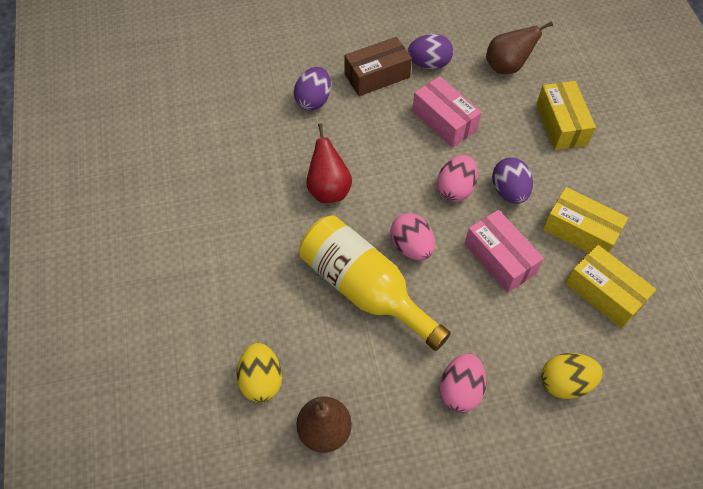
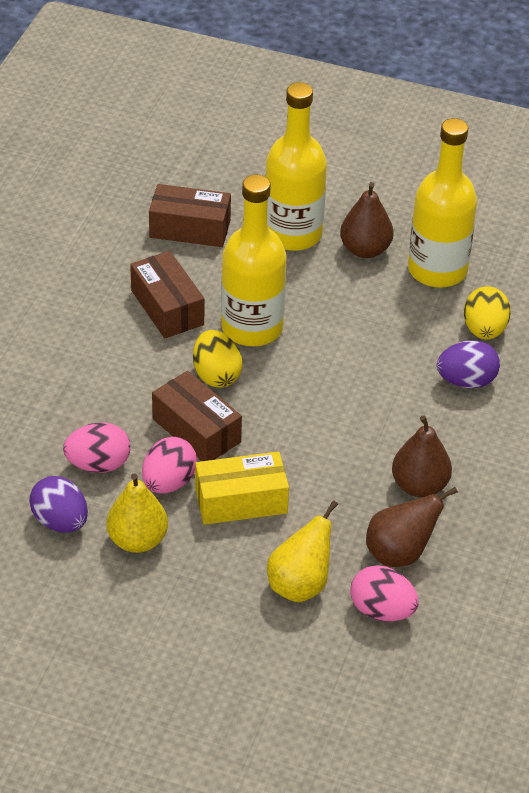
brown box: [344,37,412,96] = 1 -> [130,251,204,338] [149,184,231,247] [152,371,242,461] = 3
brown pear: [296,397,352,453] [486,21,553,74] = 2 -> [340,182,394,258] [366,487,458,567] [392,415,452,498] = 3
pink box: [412,76,482,148] [465,210,544,293] = 2 -> none = 0
purple egg: [294,67,331,111] [408,34,453,69] [492,157,533,204] = 3 -> [29,476,88,533] [437,340,500,388] = 2
red pear: [306,123,352,203] = 1 -> none = 0
yellow bottle: [299,216,451,351] = 1 -> [221,175,287,346] [265,82,327,251] [408,118,477,288] = 3
yellow box: [536,81,596,150] [543,187,628,253] [565,245,656,329] = 3 -> [195,451,289,525] = 1
yellow pear: none = 0 -> [106,473,168,553] [267,500,338,602] = 2

